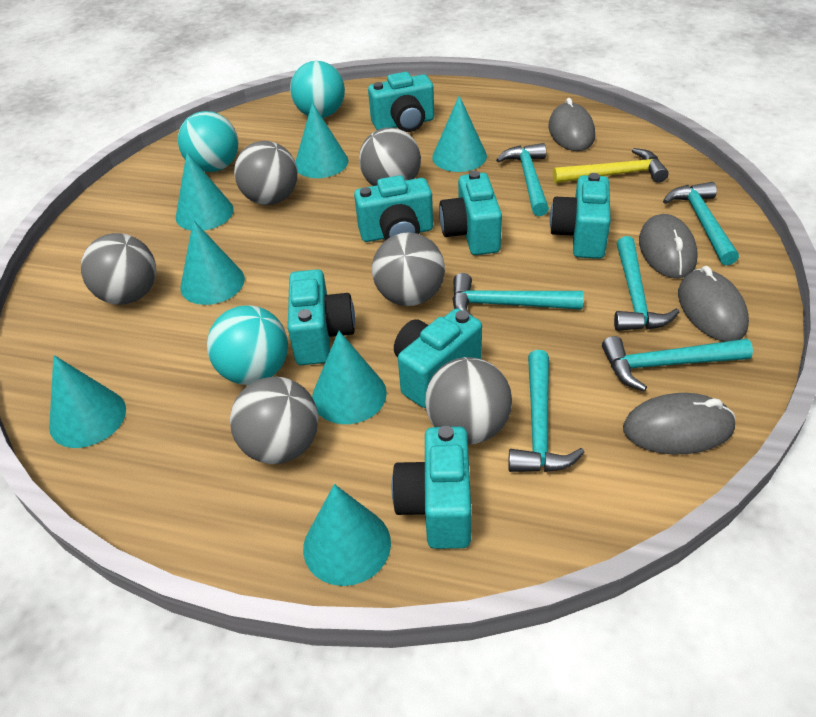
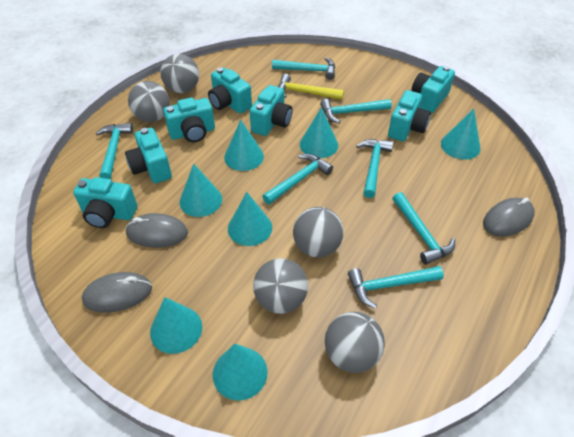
grey ball: [81,233,156,305] [230,377,318,464] [234,141,297,205] [359,127,421,186] [372,232,445,306] [425,357,512,444] = 6 -> [128,81,170,122] [160,54,199,93] [253,258,308,314] [293,207,344,258] [325,312,385,373] = 5
grey mouse: [548,98,595,151] [623,393,736,454] [639,214,698,279] [678,266,749,342] = 4 -> [82,272,152,312] [125,213,188,248] [483,198,535,237] = 3
turquoise ball: [178,111,238,172] [207,306,288,385] [290,61,345,118] = 3 -> none = 0
turquoise hammer: [452,273,583,316] [496,143,549,216] [508,350,585,472] [602,336,753,392] [614,236,679,331] [663,182,739,265] = 6 -> [96,123,133,179] [262,154,333,205] [272,57,335,80] [320,99,392,123] [348,266,444,308] [356,139,393,198] [393,192,455,265] = 7

